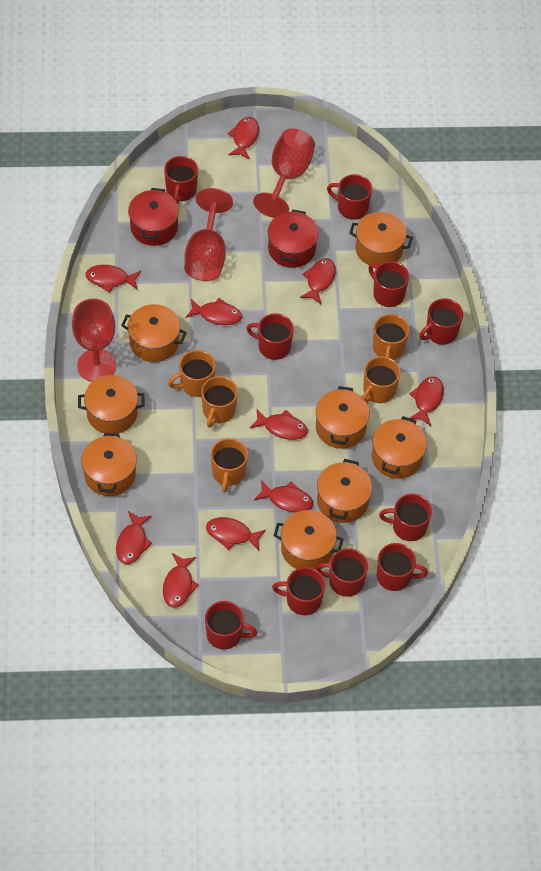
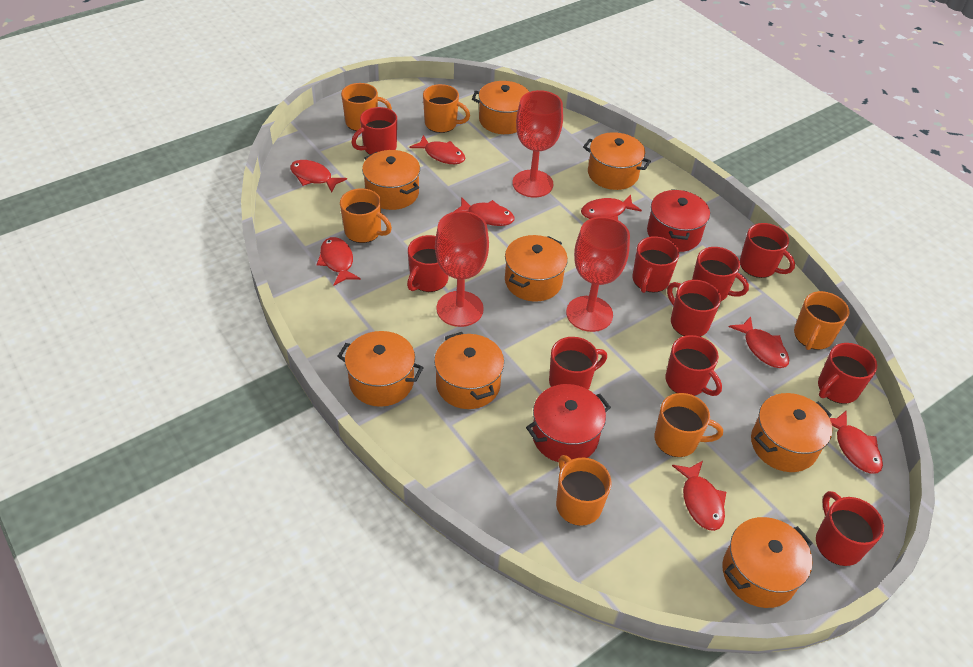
orange mug: [168,350,216,397] [201,376,238,428] [211,438,248,492] [362,356,400,403] [373,314,409,360] = 5 -> [340,188,392,243] [341,83,392,131] [423,84,470,133] [556,455,611,526] [654,393,723,457] [794,291,850,350] = 6
red fish: [85,265,141,293] [116,511,152,564] [163,553,199,608] [186,298,242,325] [206,517,266,551] [228,117,259,160] [250,409,308,440] [254,480,313,513] [300,258,336,305] [409,376,444,426] = 10 -> [290,160,347,192] [316,237,361,286] [410,135,465,164] [453,197,515,226] [581,194,642,220] [672,461,726,531] [729,316,789,368] [830,410,883,474] = 8

